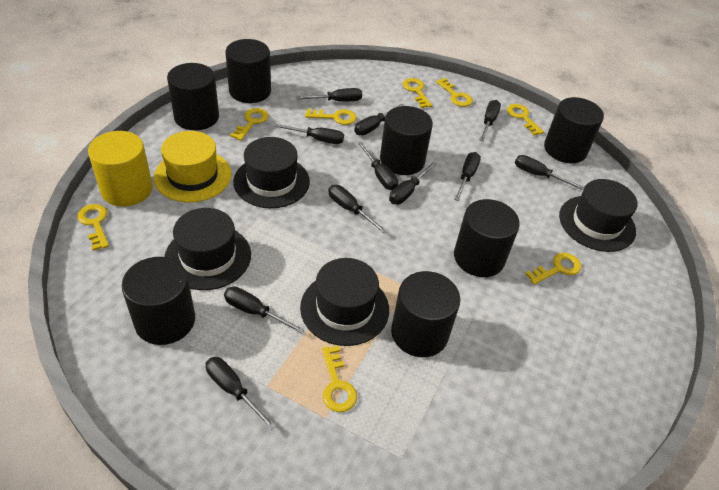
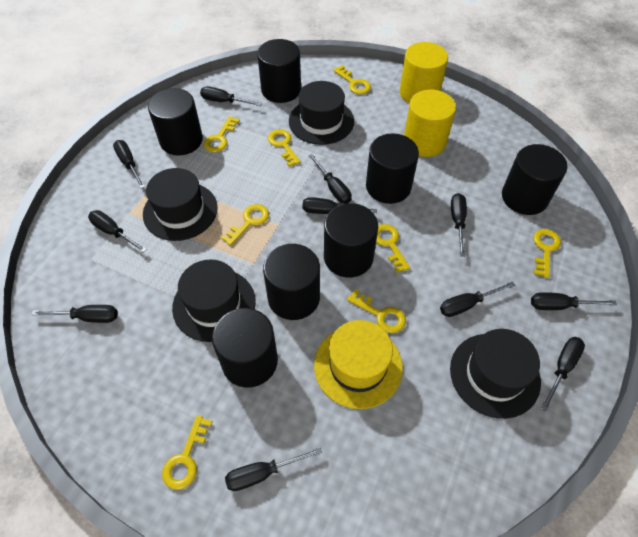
yellow cylinder: [88,131,153,207] = 1 -> [400,42,448,104] [404,90,456,157] = 2

